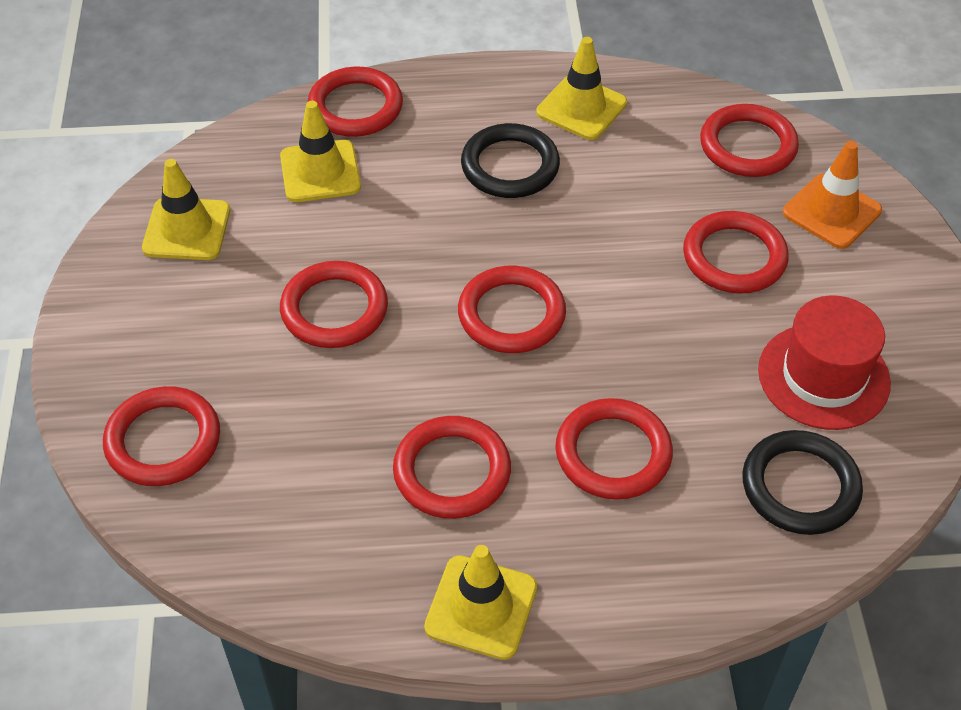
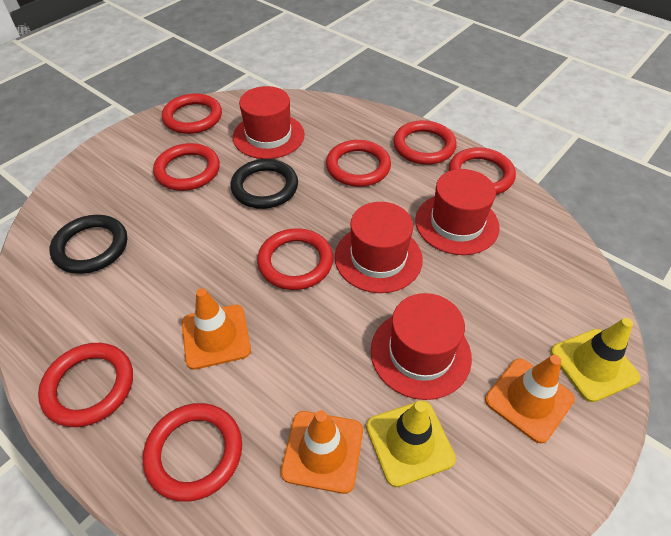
orange traffic cone: [783,141,882,249] = 1 -> [182,288,251,370] [281,410,363,494] [485,355,575,444] = 3
red hat: [758,295,891,430] = 1 -> [233,86,305,159] [335,202,423,293] [371,293,472,400] [415,169,500,255] = 4
yellow traffic cone: [142,159,230,260] [280,101,361,202] [424,545,537,660] [536,37,627,140] = 4 -> [366,401,456,487] [551,318,640,402] = 2

